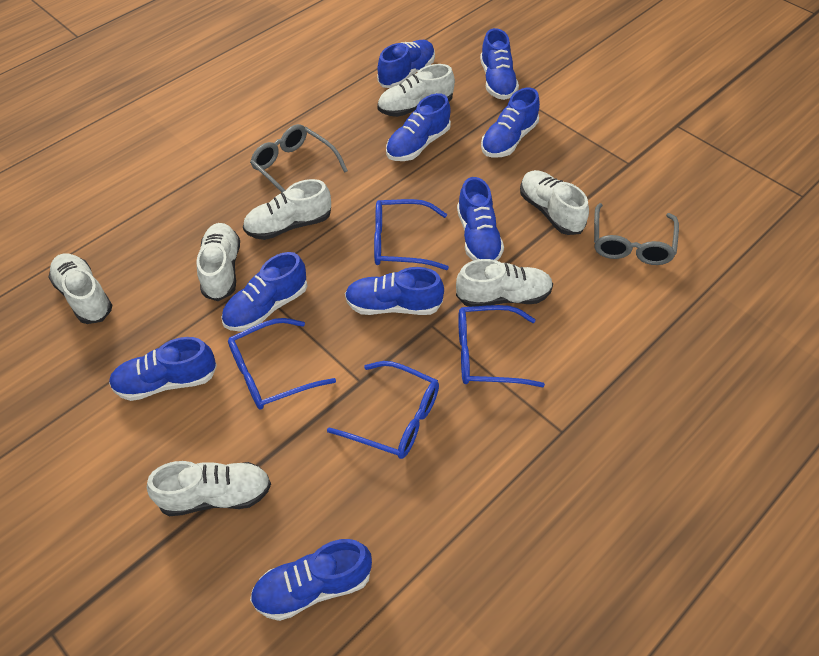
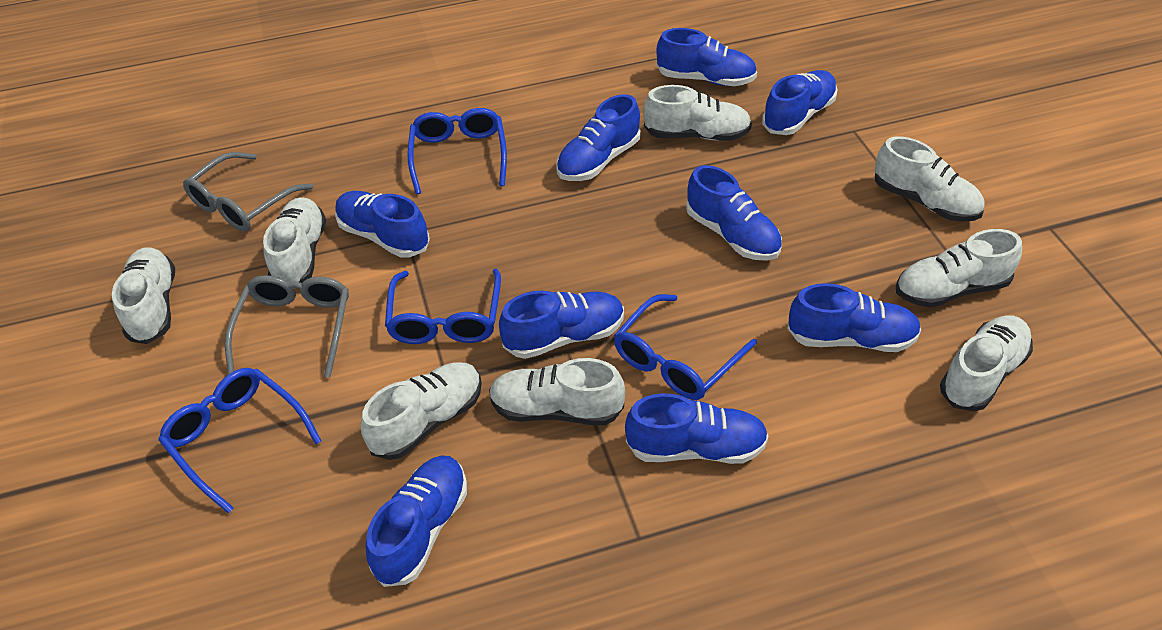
white shoe: [48,253,112,324] [147,461,271,516] [197,223,240,301] [243,179,331,240] [377,64,455,117] [456,259,553,307] [520,170,589,235] = 7 -> [112,247,175,344] [263,197,326,283] [361,362,482,460] [489,358,625,425] [643,85,752,141] [875,136,984,222] [896,229,1022,308] [940,315,1033,411] = 8

